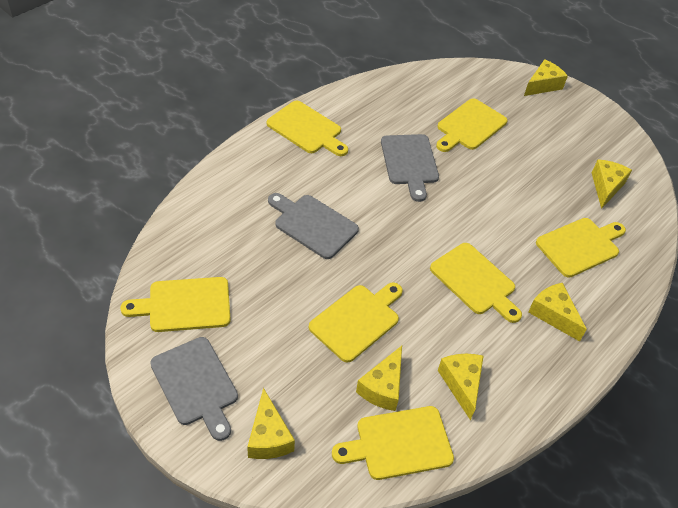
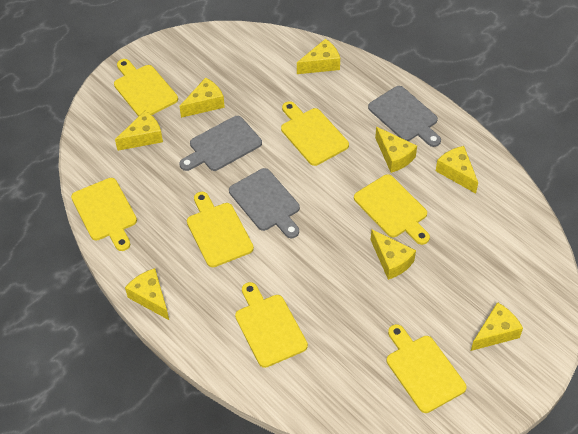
yellow cheese: [247,388,295,459] [356,346,402,411] [438,354,483,420] [524,59,568,96] [528,283,587,341] [592,160,632,209] = 6 -> [115,111,163,151] [125,268,169,320] [179,77,225,118] [297,39,340,74] [371,229,416,280] [375,127,417,173] [436,146,478,194] [471,302,523,351] = 8

